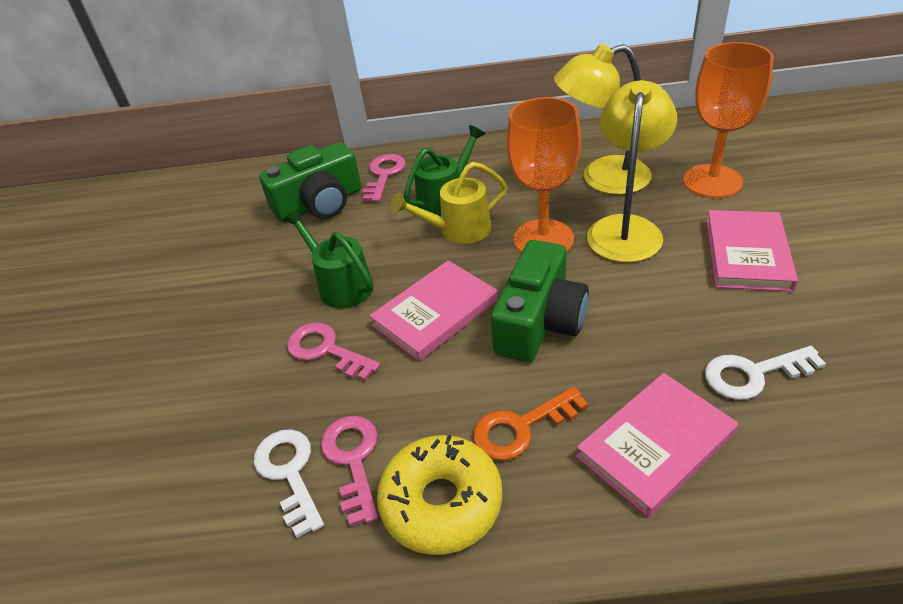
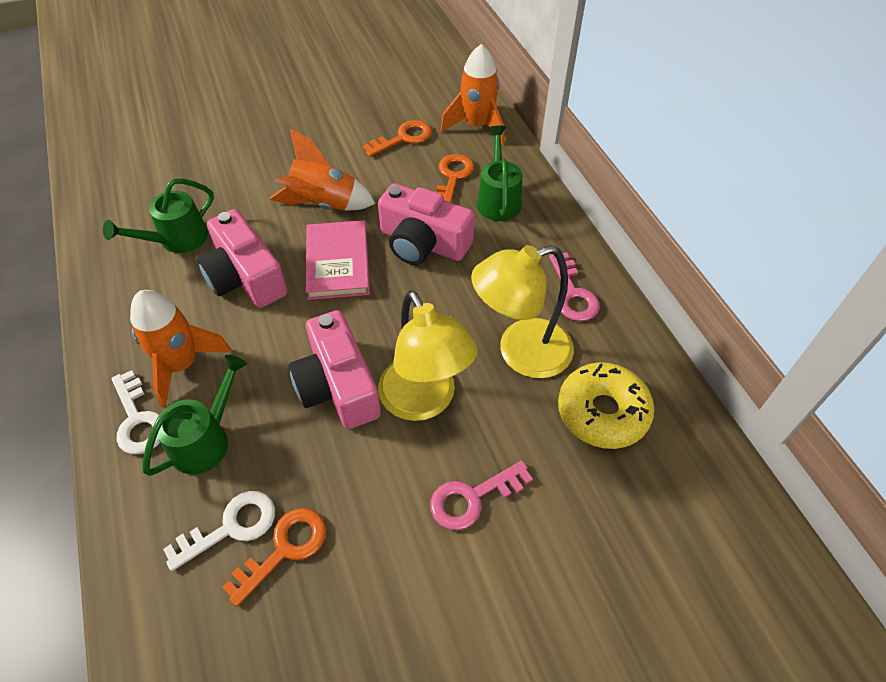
green camera: [259,142,361,222] [491,240,589,362] = 2 -> none = 0
green watering can: [283,208,373,309] [404,125,485,216] = 2 -> [103,178,214,253] [143,355,247,476] [477,126,522,221] = 3
orange goblet: [507,97,581,253] [683,42,774,198] = 2 -> none = 0
orange key: [473,386,588,461] = 1 -> [222,508,326,607] [363,120,432,157] [434,154,475,202] = 3
orange rocket: none = 0 -> [130,290,232,408] [269,129,375,211] [441,44,505,145] = 3
pink book: [369,260,498,361] [576,373,738,517] [706,210,798,292] = 3 -> [306,220,370,300] = 1
pink camera: none = 0 -> [197,209,287,308] [289,310,381,429] [378,183,474,265] = 3
pink key: [287,322,380,381] [321,416,378,527] [363,154,406,202] = 3 -> [430,460,533,530] [549,252,600,321] = 2
yellow watering can: [391,162,508,244] = 1 -> none = 0

